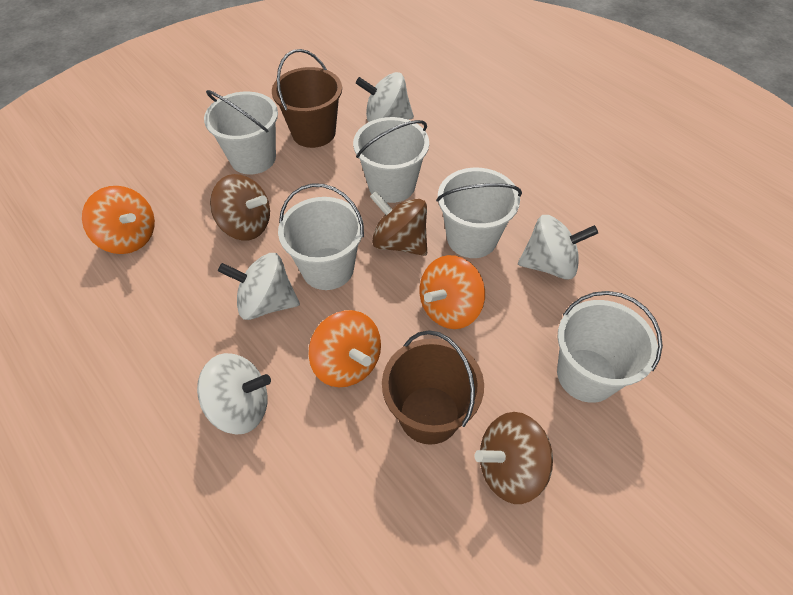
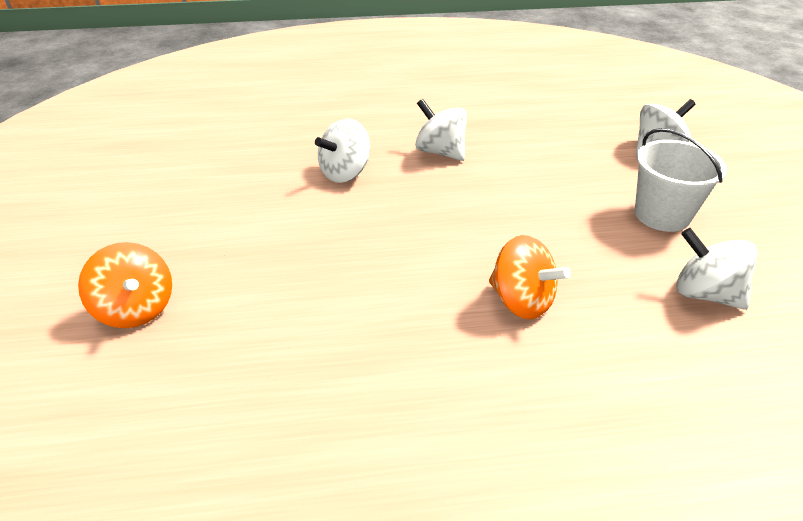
brown bucket: [272,49,342,148] [382,330,484,444] = 2 -> none = 0
brown spinning top: [210,174,270,241] [370,191,427,256] [474,412,553,504] = 3 -> none = 0
orange spinning top: [82,186,155,254] [308,310,381,387] [420,255,485,329] = 3 -> [78,242,172,328] [489,235,571,319] = 2
white bucket: [204,90,278,175] [278,183,364,290] [353,117,429,203] [436,168,522,258] [557,291,663,403] = 5 -> [635,128,727,232] = 1

